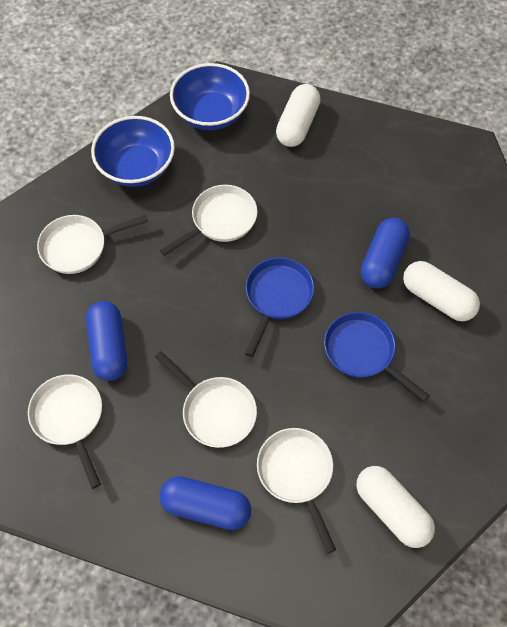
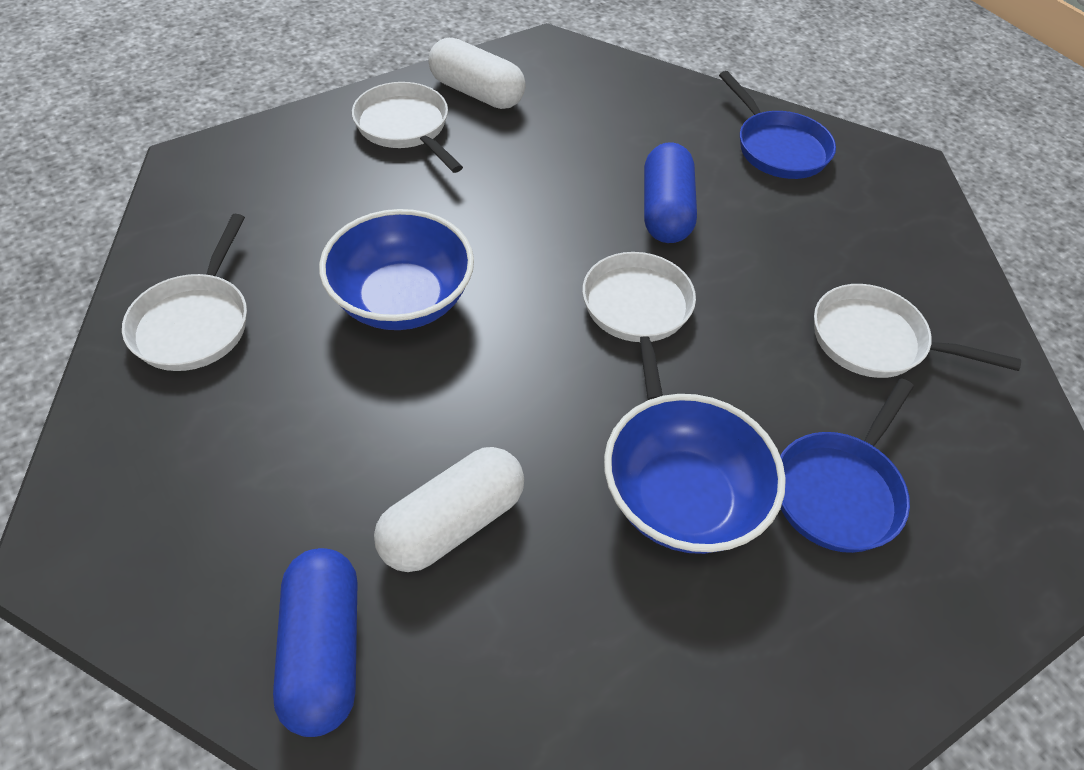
blue capsule: [86,301,127,381] [159,476,251,530] [361,218,410,289] = 3 -> [273,548,358,737] [644,142,697,243] = 2
white capsule: [276,84,320,147] [357,466,435,548] [403,261,480,321] = 3 -> [374,447,524,572] [428,38,526,109] = 2
white pan: [28,374,102,489] [37,215,148,274] [155,351,257,448] [160,185,258,256] [257,428,336,554] = 5 -> [122,214,247,371] [352,82,463,173] [582,252,696,400] [814,284,1021,378] = 4

